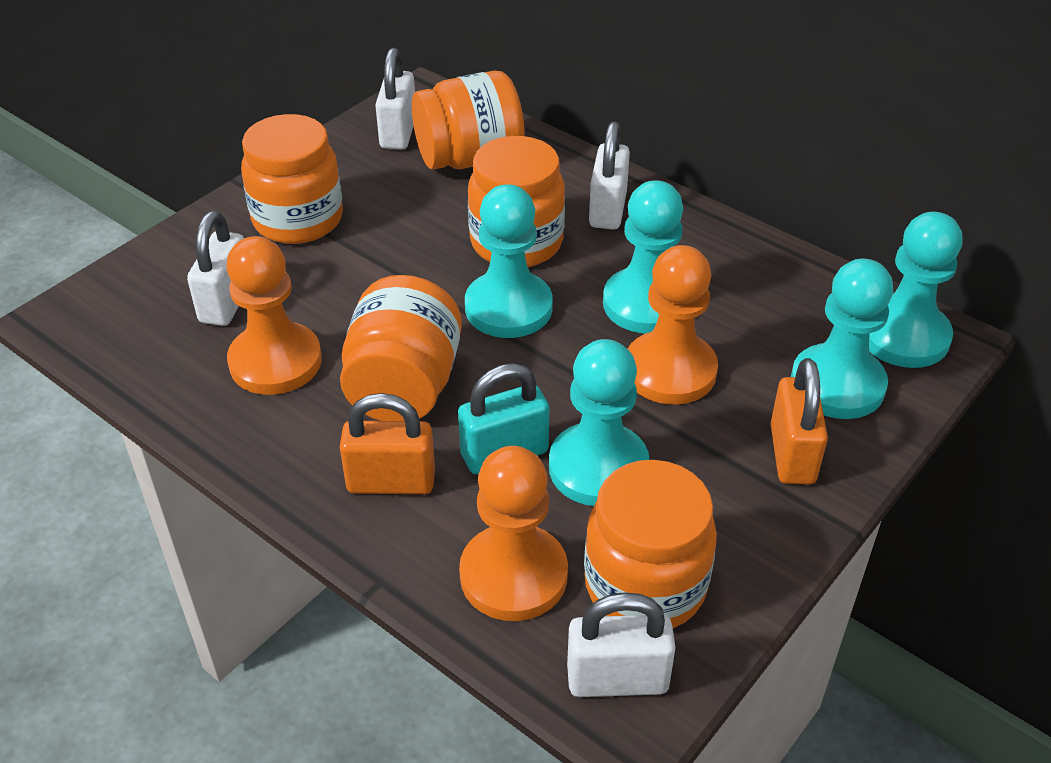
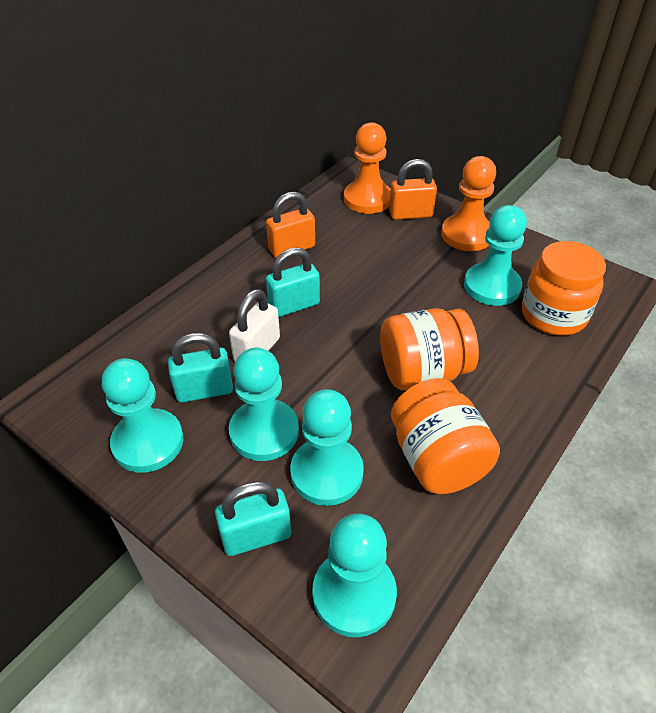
orange jar: [241,114,343,244] [340,275,462,421] [412,71,525,170] [468,136,565,267] [584,460,717,628] = 5 -> [380,308,479,390] [391,378,500,494] [522,241,606,335] = 3
orange pawn: [226,236,322,395] [459,446,568,621] [628,245,718,405] = 3 -> [344,122,391,214] [441,156,496,251] = 2
turquoise padlock: [458,363,549,474] = 1 -> [168,333,233,403] [215,481,291,556] [266,247,320,317] = 3
white padlock: [187,210,244,326] [375,48,415,150] [567,592,675,697] [589,122,630,230] = 4 -> [229,289,280,361] = 1

